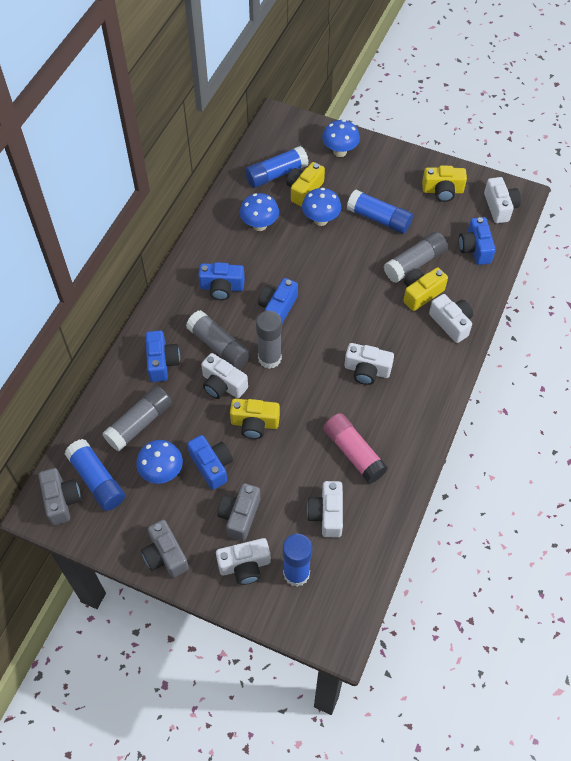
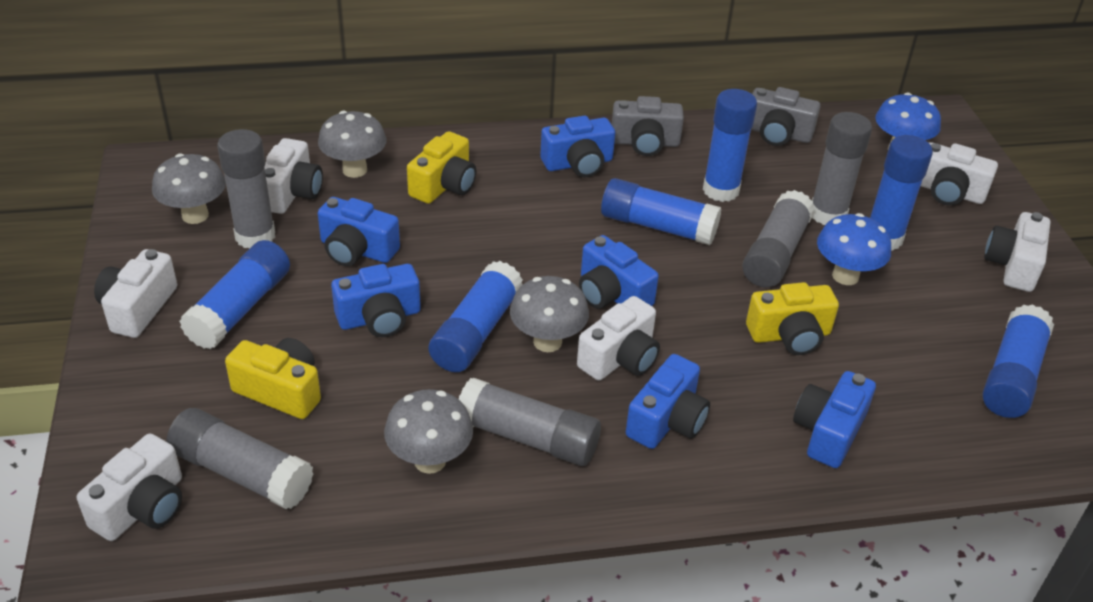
blue camera: [146,330,180,382] [187,435,233,490] [198,262,245,300] [258,278,298,323] [459,217,496,265] = 5 -> [318,197,400,266] [331,264,421,337] [540,116,615,177] [579,235,659,309] [626,354,710,449] [793,371,876,468] = 6
blue glue stick: [65,439,125,511] [245,146,309,188] [283,534,312,587] [347,190,413,234] = 4 -> [179,240,290,349] [429,261,523,372] [601,178,721,245] [703,89,757,202] [870,135,933,251] [982,304,1054,418] = 6
blue mushroom: [136,440,183,484] [240,193,279,231] [302,188,341,226] [322,120,360,157] = 4 -> [817,213,891,285] [875,93,941,149] = 2
grey camera: [39,468,81,525] [141,520,189,578] [217,483,260,541] = 3 -> [612,96,684,156] [751,87,820,146] = 2
grey glue stick: [102,386,172,451] [186,310,250,369] [256,311,282,369] [384,232,447,283] = 4 -> [167,408,314,509] [217,129,275,248] [459,377,601,466] [742,190,815,288] [812,112,872,225] = 5
grey mushroom: none = 0 -> [152,153,226,224] [318,111,386,178] [384,389,473,474] [510,276,589,352] = 4
pink glue stick: [323,413,388,484] = 1 -> none = 0
yellow camera: [230,399,280,439] [286,162,325,207] [403,267,448,311] [422,166,467,202] = 4 -> [225,338,321,419] [407,131,476,204] [746,282,839,355] = 3

